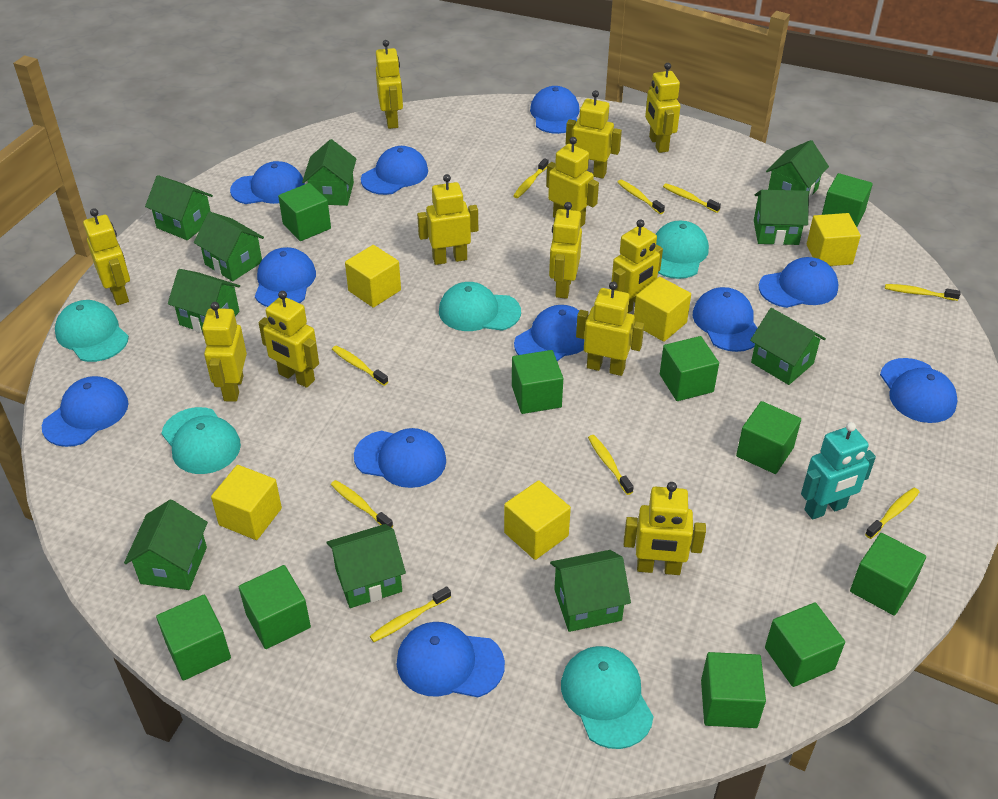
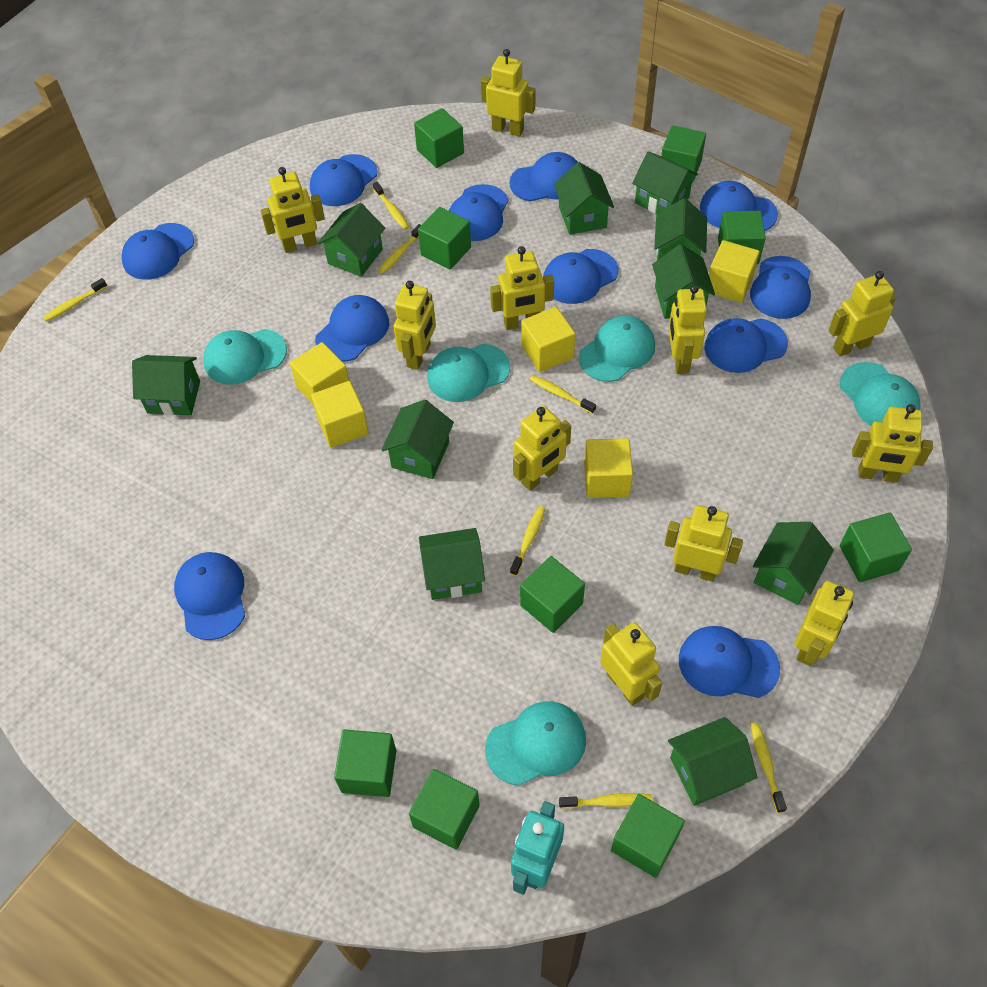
green cube: [156,595,231,681] [239,565,311,649] [278,183,331,241] [512,350,563,414] [660,336,719,401] [701,652,766,728] [736,401,801,474] [765,602,845,687] [822,173,873,227] [850,533,926,616] = 10 -> [334,729,396,797] [409,769,480,850] [414,108,464,168] [418,207,471,270] [520,556,585,633] [611,794,685,878] [661,125,706,183] [718,211,766,264] [840,513,912,582] = 9
yellow robot: [83,208,130,305] [202,302,247,402] [258,291,319,388] [376,40,403,129] [417,174,478,265] [546,137,599,228] [549,202,582,299] [566,90,622,179] [576,282,644,376] [612,219,663,313] [624,482,706,575] [645,63,680,153] = 12 -> [260,167,325,253] [394,281,436,370] [481,49,536,137] [490,246,554,330] [513,406,571,491] [600,622,662,706] [664,505,743,582] [668,285,707,374] [795,581,854,666] [829,271,896,357] [852,404,933,483] = 11
yellow toothbrush: [331,480,393,528] [332,345,388,386] [370,586,451,642] [513,158,548,198] [588,435,634,495] [617,180,665,214] [663,183,721,213] [865,488,920,539] [885,284,960,301] = 9 -> [43,278,108,322] [373,182,409,230] [378,224,421,274] [510,506,545,576] [529,375,596,414] [559,793,653,809] [750,722,787,813] = 7

